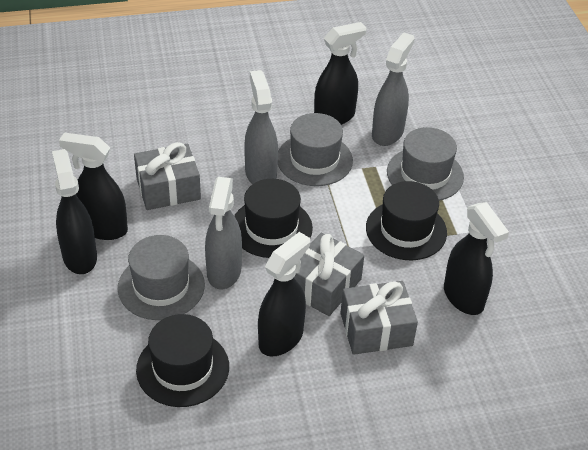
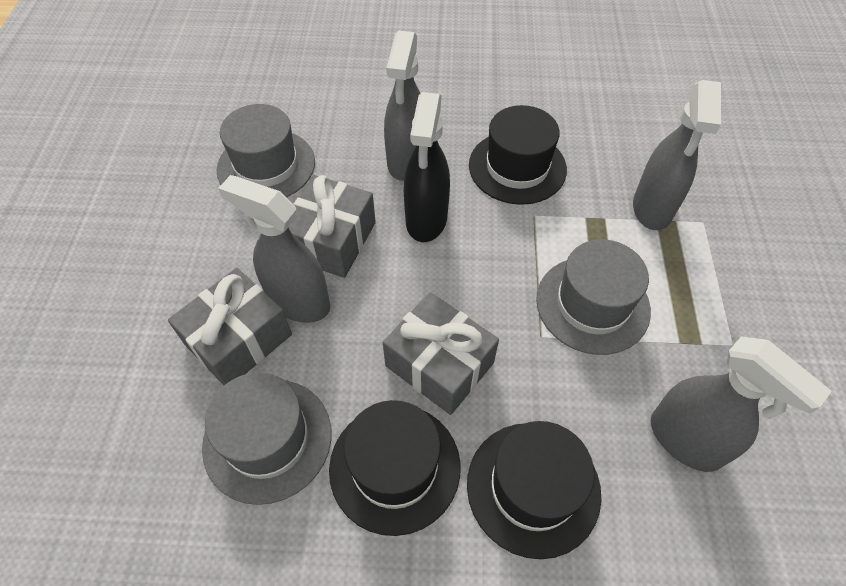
black spray bottle: [52,149,97,274] [59,132,128,240] [258,232,310,356] [314,22,367,125] [444,202,509,315] = 5 -> [404,92,450,242] = 1
grey spray bottle: [205,177,242,289] [244,70,278,184] [372,32,415,146] = 3 -> [218,175,330,323] [384,30,420,181] [633,80,721,230] [651,336,832,472] = 4

